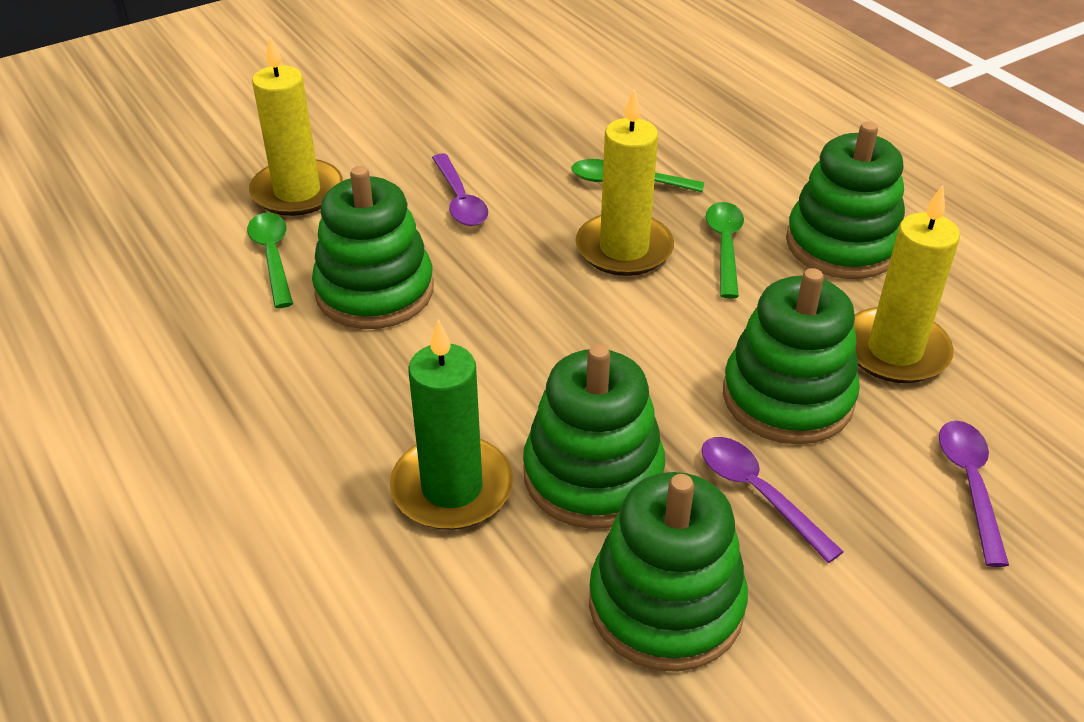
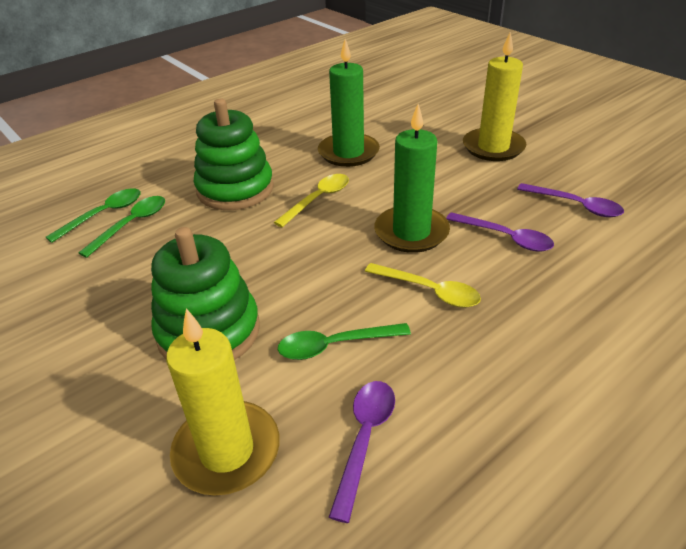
green candle: [390,319,513,530] = 1 -> [318,39,380,167] [374,104,450,253] = 2
green stacking toy: [312,166,434,329] [523,344,665,529] [589,472,748,672] [723,268,860,444] [786,122,905,279] = 5 -> [151,227,260,360] [194,99,274,210] = 2
yellow candle: [249,37,343,216] [575,89,674,276] [854,185,960,383] = 3 -> [166,309,280,496] [463,32,526,161] = 2
yellow spoon: none = 0 -> [274,174,349,227] [365,263,481,308] = 2

